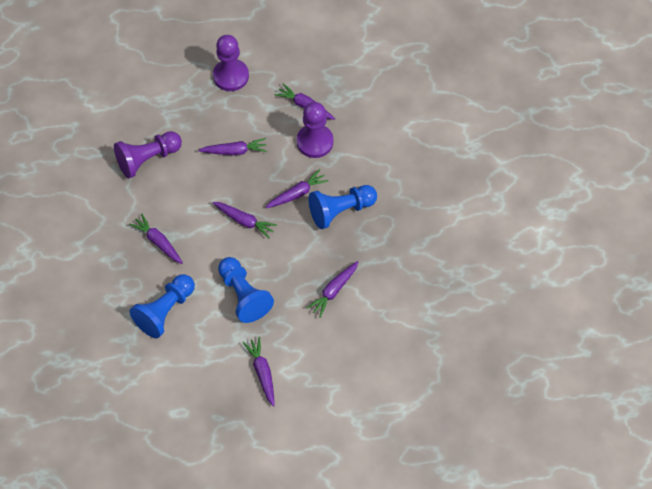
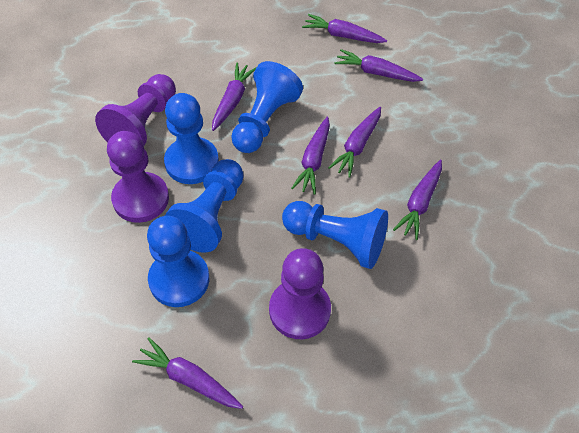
blue pawn: [130,274,195,338] [218,257,274,323] [309,185,377,229] = 3 -> [147,216,209,307] [164,93,219,184] [165,159,244,253] [231,61,303,153] [282,201,388,269] = 5

